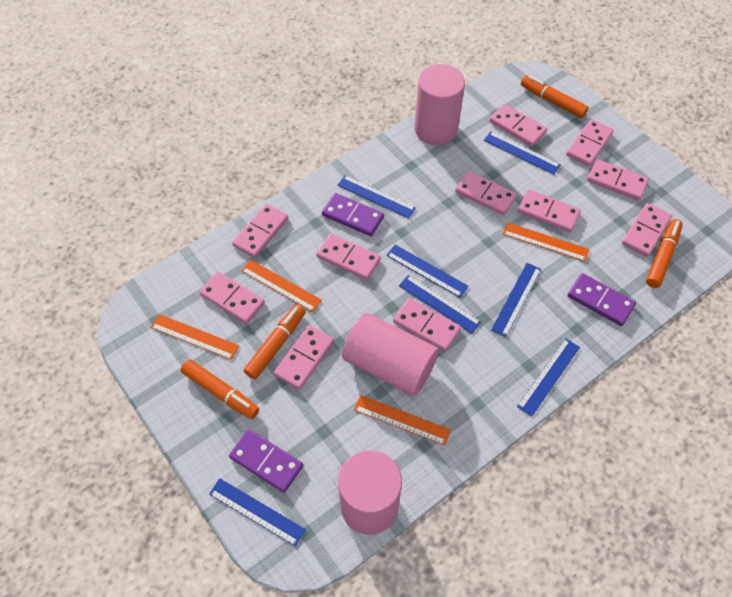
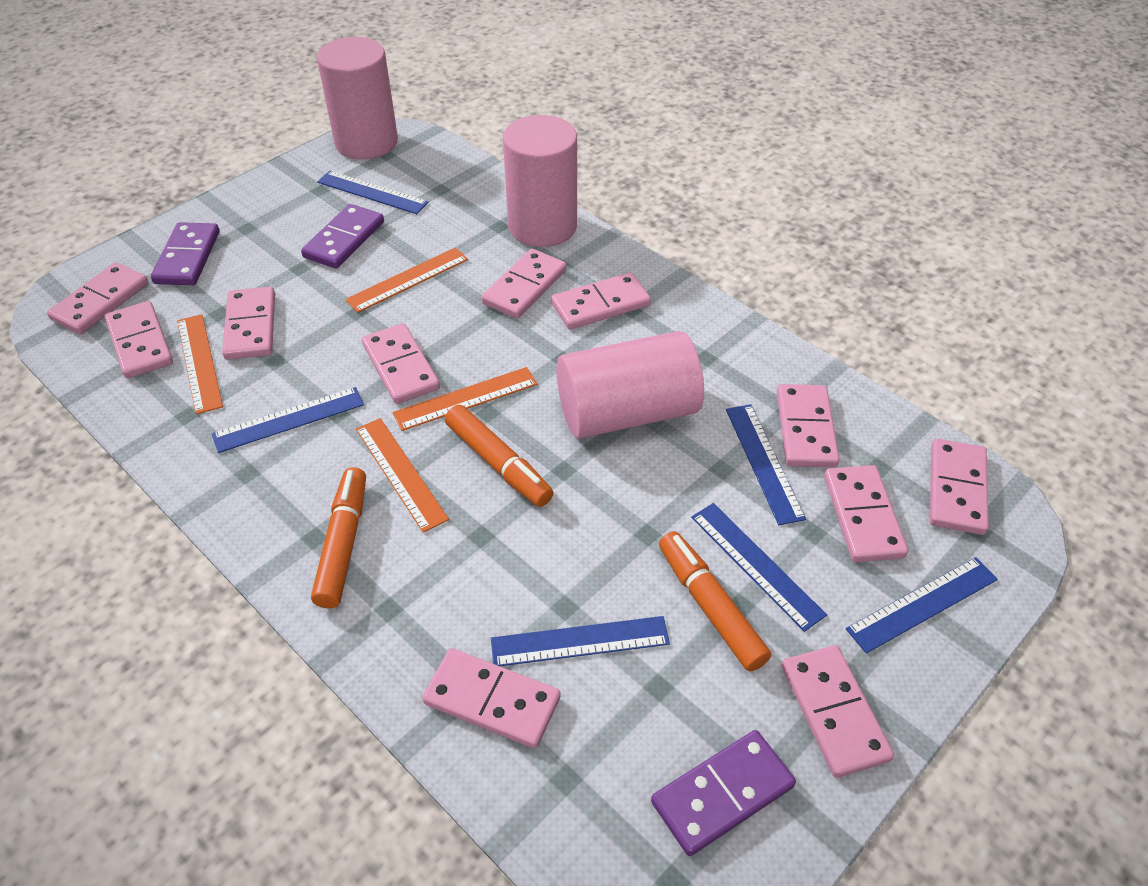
blue ruler: [209,478,306,546] [337,175,416,219] [386,245,468,297] [399,275,481,334] [484,131,561,175] [491,263,541,337] [517,338,580,417] = 7 -> [212,387,364,453] [317,171,429,214] [491,616,670,666] [691,503,827,632] [726,404,806,525] [846,557,998,654] = 6
orange marker: [181,359,259,419] [244,305,306,379] [521,75,589,118] [646,219,683,288] = 4 -> [311,467,366,608] [445,405,554,507] [659,531,771,672] = 3

